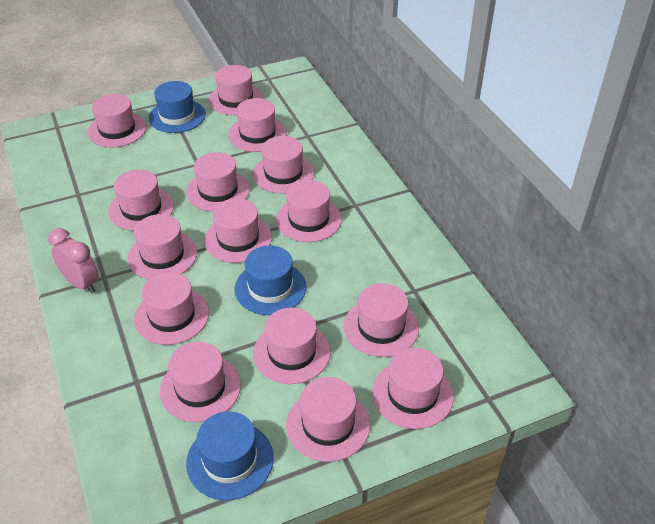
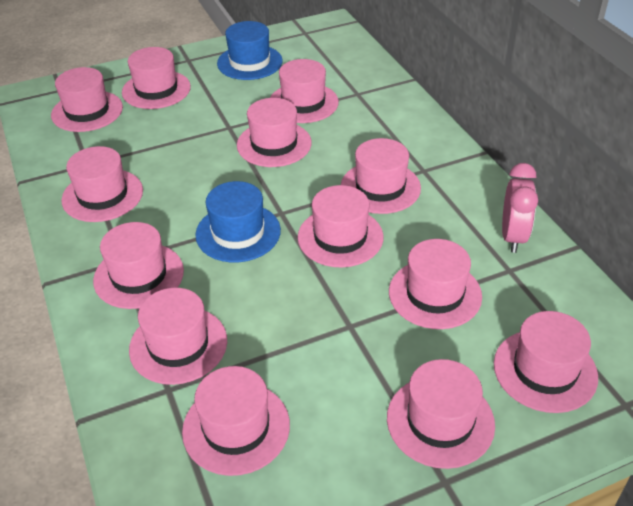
blue hat: [149,81,206,133] [186,411,274,500] [235,245,306,315] = 3 -> [195,181,281,262] [217,21,283,80] = 2
pink hat: [88,94,146,147] [108,170,174,231] [128,214,197,280] [134,272,209,345] [160,342,241,422] [186,152,250,212] [204,198,272,263] [208,65,264,115] [228,98,287,152] [253,136,314,194] [253,307,331,384] [276,180,342,242] [286,377,370,462] [344,283,419,357] [372,348,454,429] = 15 -> [51,67,123,132] [61,146,143,222] [93,222,184,309] [122,47,191,109] [129,288,227,385] [182,366,290,476] [237,98,312,167] [270,59,339,123] [298,185,383,267] [341,138,421,214] [387,359,495,469] [389,239,482,329] [494,311,598,413] = 13

